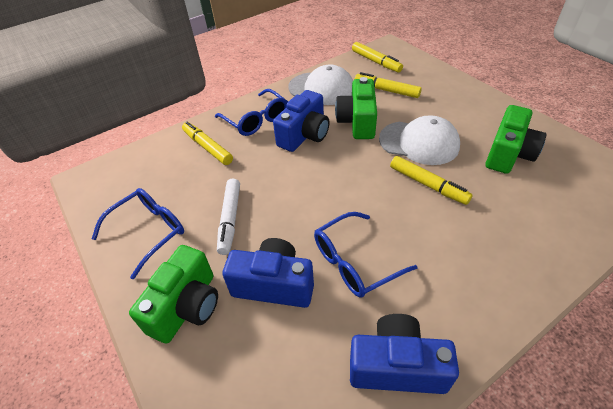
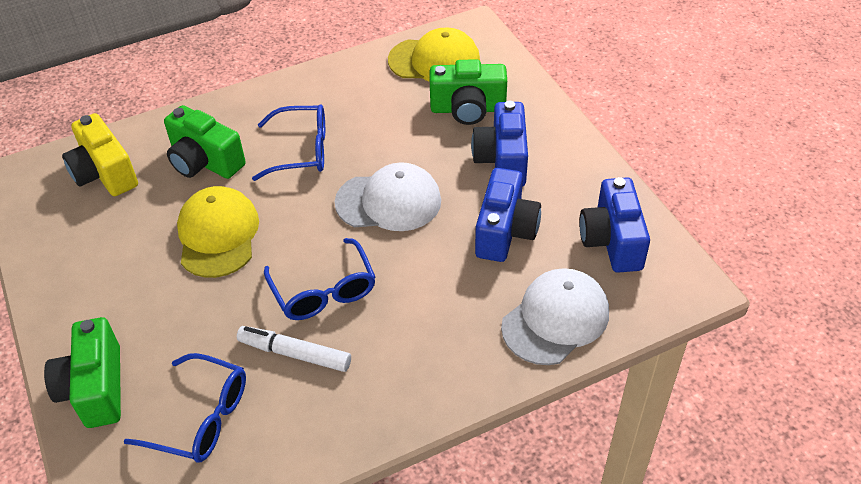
yellow camera: none = 0 -> [62,113,138,196] = 1
yellow cap: none = 0 -> [177,186,259,278] [388,27,480,82] = 2
yellow marker: [182,122,233,165] [352,42,403,73] [355,72,422,98] [390,156,473,205] = 4 -> none = 0

